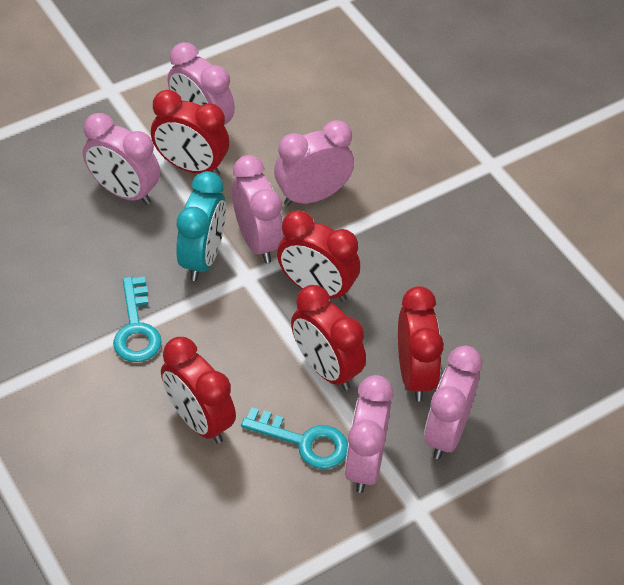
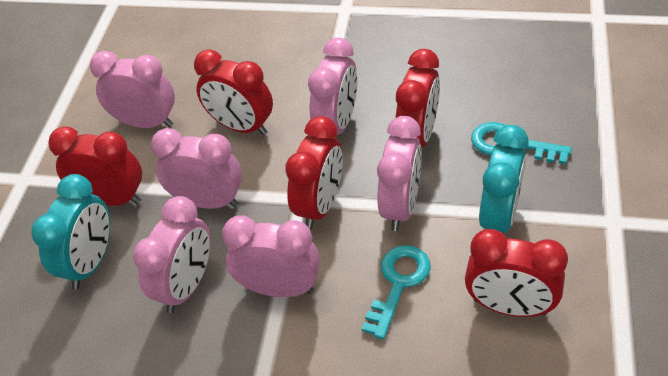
turquoise clock: [176,171,226,281] = 1 -> [31,174,110,289] [479,125,529,232] = 2

